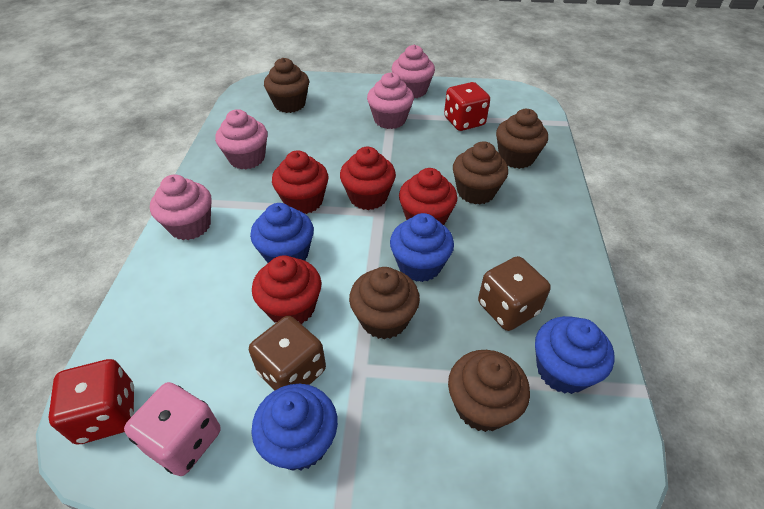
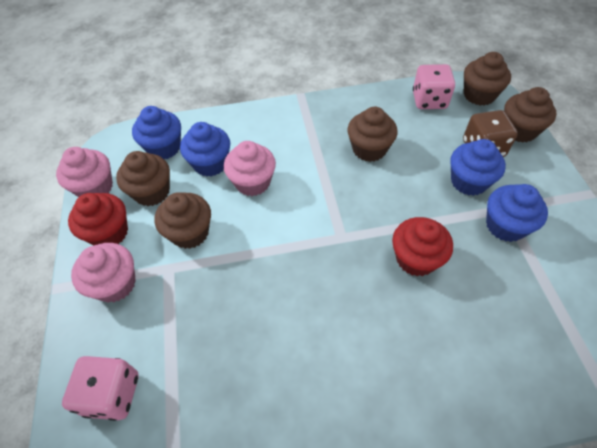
brown dice: [249,316,326,390] [478,256,551,331] = 2 -> [463,110,518,157] = 1
pink cupcake: [150,174,212,240] [215,109,268,170] [367,72,414,129] [391,45,435,98] = 4 -> [56,147,113,197] [71,243,136,303] [224,141,276,196] = 3
pink dice: [124,382,221,476] = 1 -> [62,356,139,421] [413,64,455,109] = 2
red cupcake: [252,255,322,324] [272,150,328,214] [340,147,396,210] [399,168,457,225] = 4 -> [68,193,128,246] [392,217,453,277] = 2
red dice: [48,359,134,444] [444,82,490,131] = 2 -> none = 0

